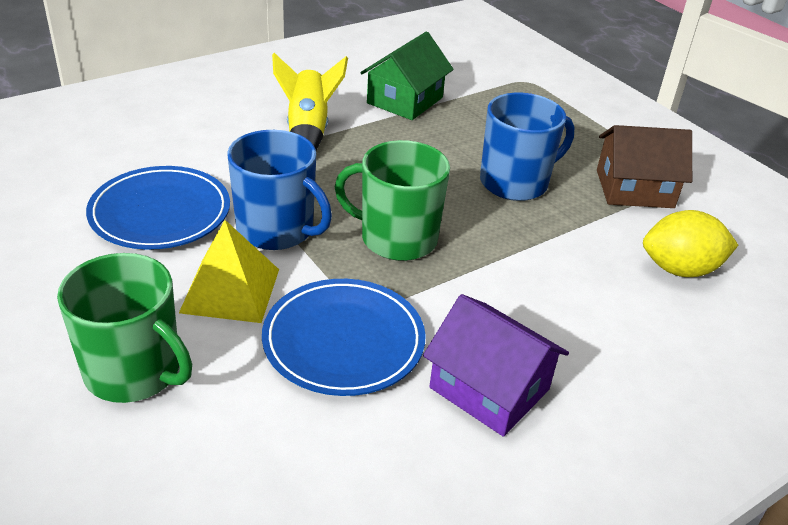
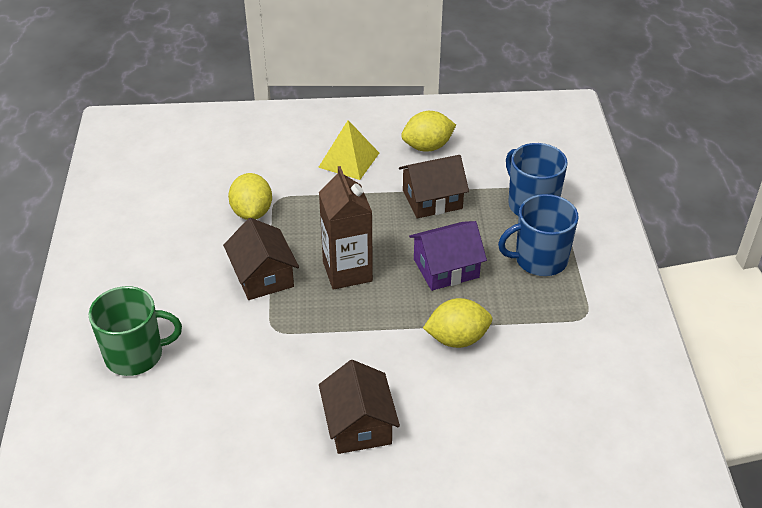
blue plate: [86,166,230,250] [262,279,426,396] = 2 -> none = 0
brown carton: none = 0 -> [319,166,373,290] = 1
brown house: [597,125,692,208] = 1 -> [223,218,299,300] [319,360,400,454] [399,155,469,219] = 3
green house: [360,31,454,120] = 1 -> none = 0
green mug: [57,253,192,403] [335,140,450,261] = 2 -> [89,286,182,376] = 1
yellow lemon: [643,210,738,277] = 1 -> [228,173,272,220] [401,111,456,152] [423,298,492,348] = 3
yellow rocket: [272,53,348,150] = 1 -> none = 0

